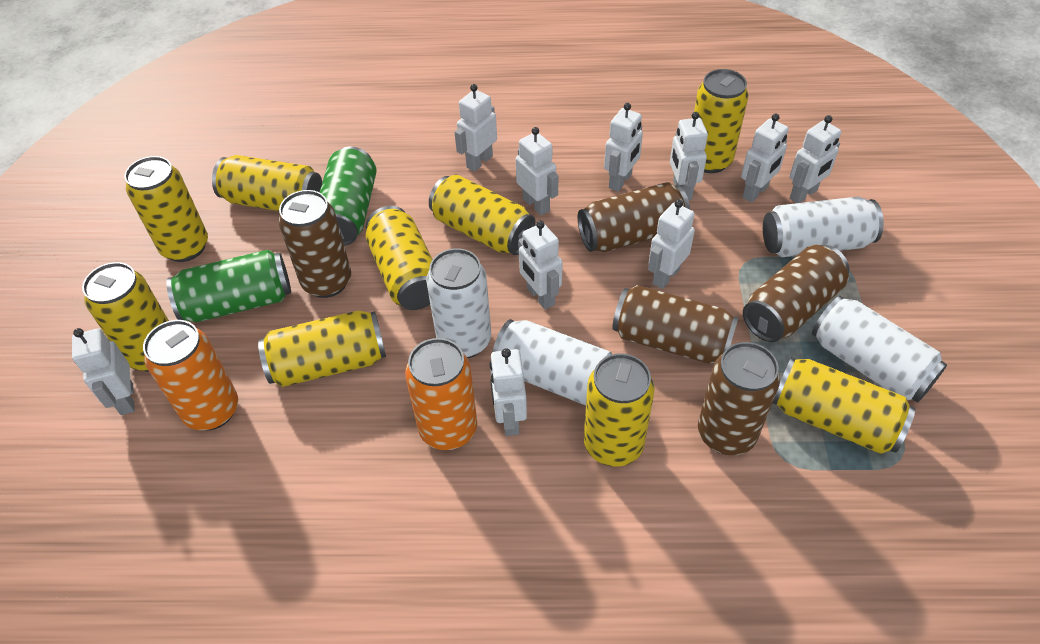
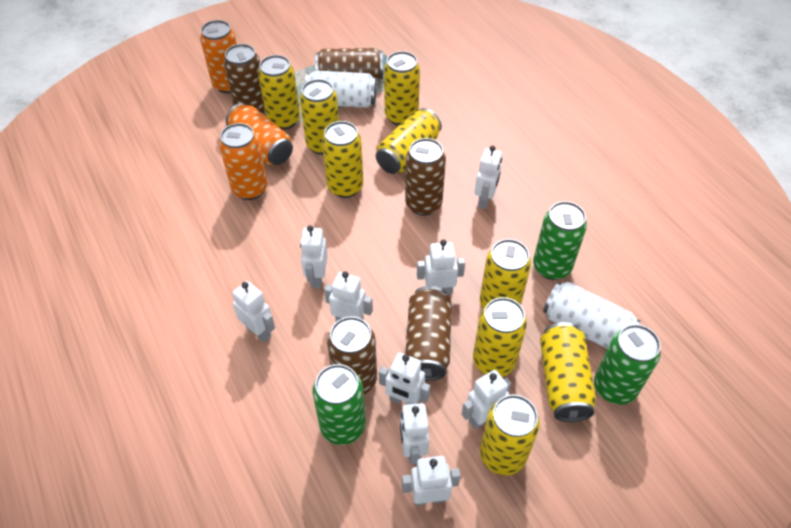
green can: [166,250,291,322] [319,147,377,246] = 2 -> [312,364,366,445] [533,201,587,280] [594,324,661,405] = 3
orange can: [143,320,238,430] [405,338,477,450] = 2 -> [200,20,237,93] [219,123,268,200] [226,103,293,165] = 3
white can: [426,248,491,358] [493,319,612,406] [763,197,884,258] [812,296,947,402] = 4 -> [305,70,377,108] [543,282,641,349] = 2
white robot: [72,328,135,415] [454,84,497,172] [490,348,527,436] [516,127,558,216] [518,220,563,309] [604,103,643,192] [648,200,695,289] [670,112,708,200] [741,113,789,202] [790,115,841,203] = 10 -> [232,281,275,342] [300,225,328,288] [324,271,373,322] [379,352,430,404] [400,402,429,464] [402,456,461,506] [417,239,465,295] [462,370,511,429] [475,145,502,209] = 9

